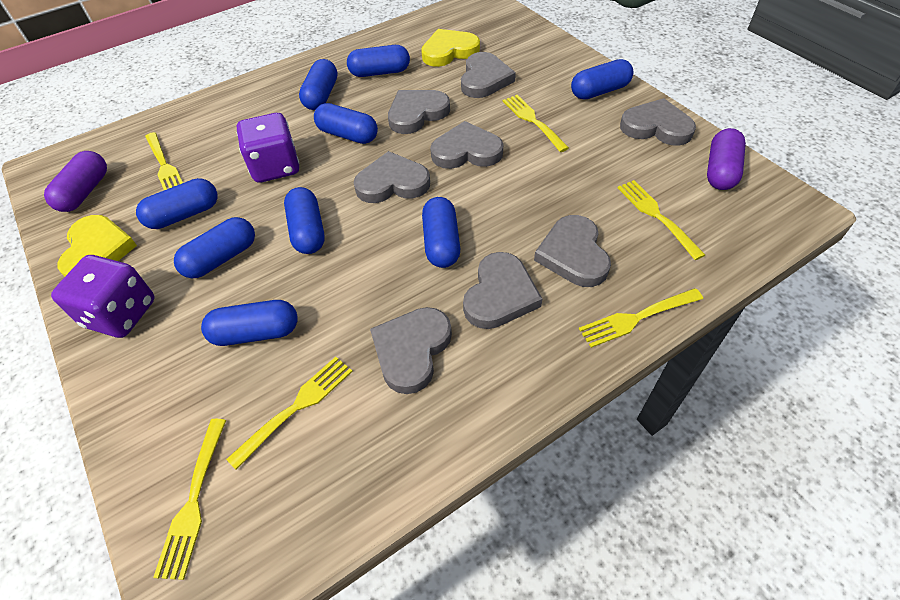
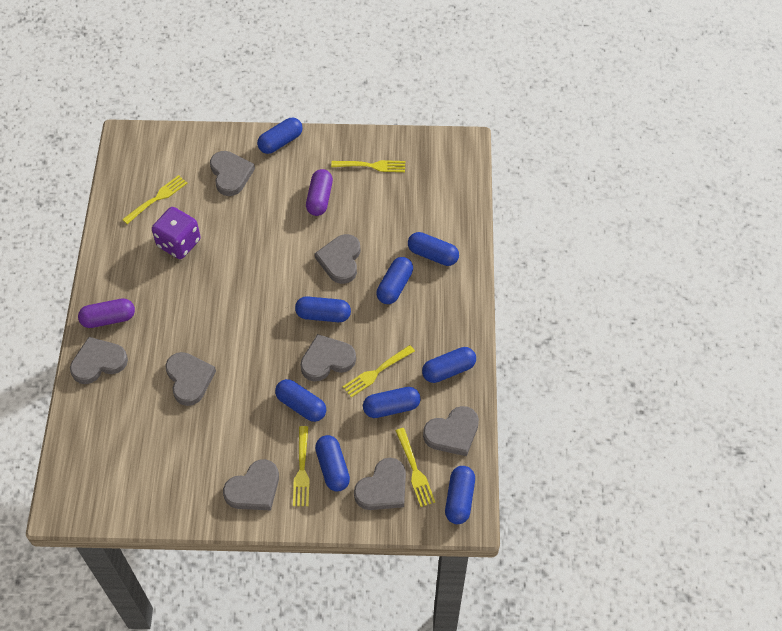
purple dice: [51,255,155,338] [237,113,299,183] = 2 -> [152,207,201,259] = 1
yellow fork: [145,132,183,190] [153,419,226,580] [226,357,353,470] [503,95,569,152] [579,288,703,348] [618,180,705,260] = 6 -> [122,175,187,224] [293,426,310,506] [331,160,405,172] [342,345,415,398] [396,428,435,507] = 5
yellow heart: [58,215,137,277] [421,29,480,67] = 2 -> none = 0

